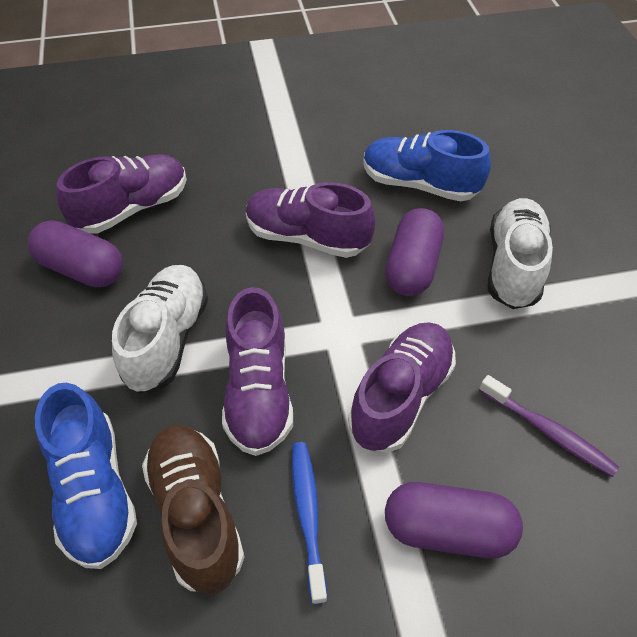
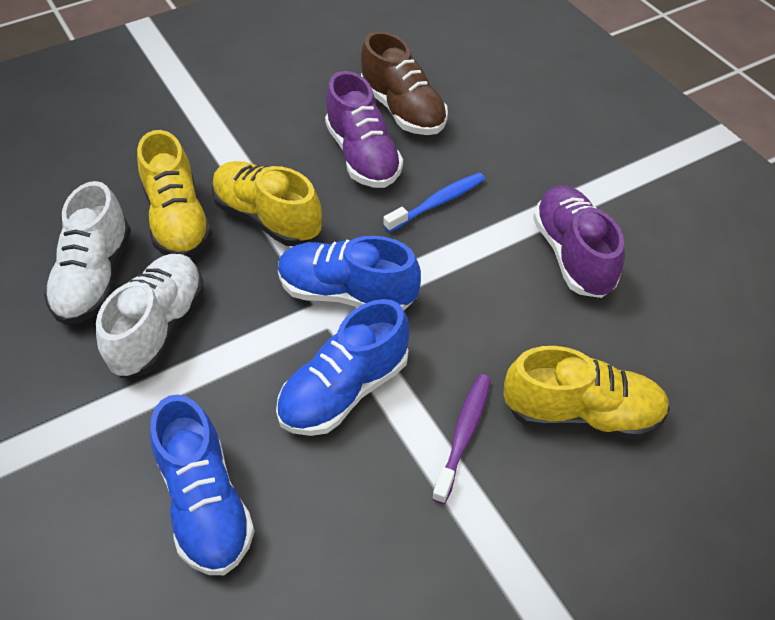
blue shoe: [35,383,137,569] [363,130,491,201] = 2 -> [150,394,255,575] [276,299,410,436] [278,236,421,310] = 3
purple capsule: [28,221,123,287] [385,208,444,296] [385,482,523,558] = 3 -> none = 0
purple shoe: [56,154,187,234] [222,287,293,456] [246,182,375,258] [348,322,456,452] = 4 -> [325,71,403,188] [533,186,625,298] = 2
yellow shoe: none = 0 -> [137,130,213,258] [212,161,322,246] [504,346,670,439] = 3

